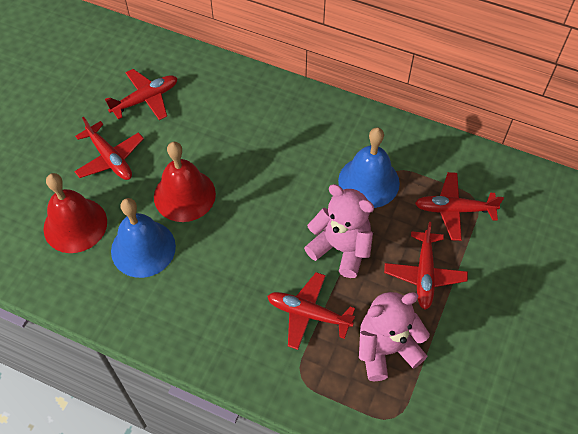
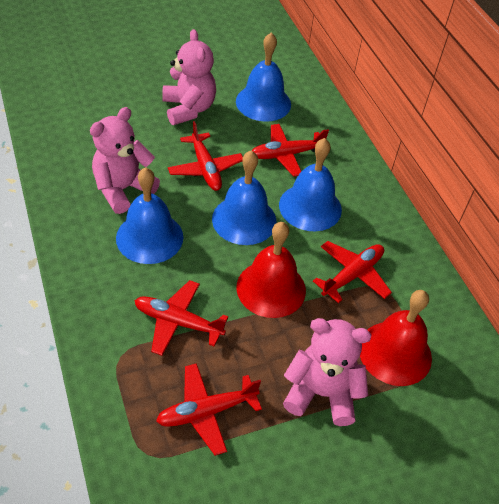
blue bell: [111,198,176,278] [338,127,400,208] = 2 -> [116,167,183,264] [212,150,276,245] [236,33,291,121] [279,138,342,231] = 4
pink teddy bear: [304,184,374,278] [359,292,430,381] = 2 -> [90,107,160,214] [162,29,216,125] [283,318,371,426] = 3

